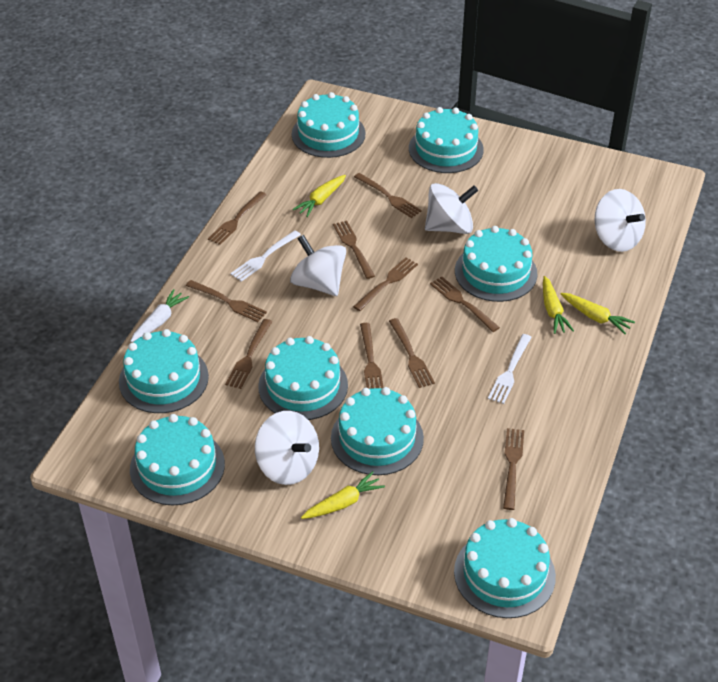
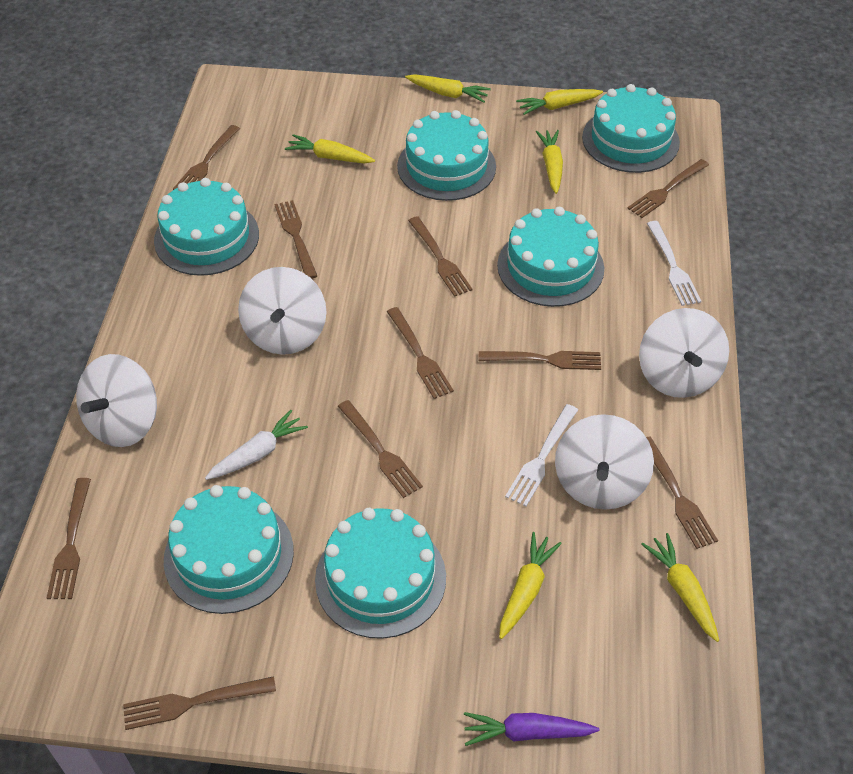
purple carrot: none = 0 -> [464,712,600,746] = 1
turquoise cake: [119,329,209,413] [130,414,225,505] [258,336,348,420] [292,92,366,158] [331,387,424,475] [409,107,484,173] [454,518,556,618] [455,226,537,302] = 8 -> [154,178,259,276] [164,485,294,614] [315,508,446,639] [397,110,496,201] [497,207,604,307] [582,84,680,173] = 6
yellow carrot: [293,175,346,217] [301,471,385,519] [543,276,574,334] [561,293,635,334] = 4 -> [285,134,375,164] [405,74,491,103] [499,532,562,639] [516,89,603,115] [536,130,563,194] [641,533,719,642] = 6

